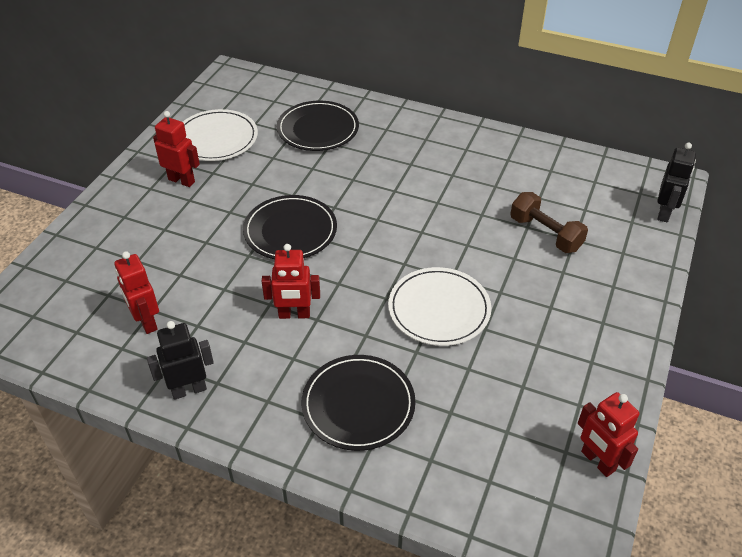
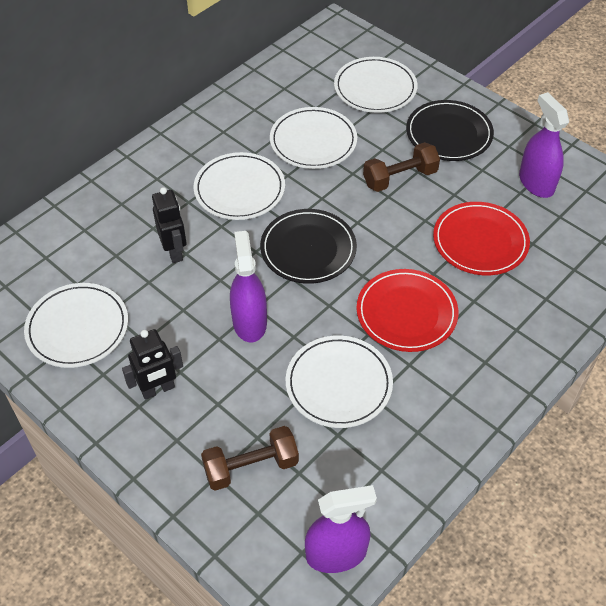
black plate: [243,195,337,259] [277,101,359,151] [301,355,416,451] = 3 -> [260,209,357,284] [406,100,494,161] = 2
brown dumbbell: [510,192,588,253] = 1 -> [201,426,299,491] [363,142,440,192] = 2
purple spray bottle: none = 0 -> [230,231,267,342] [305,485,377,573] [519,92,569,198] = 3
red plate: none = 0 -> [356,269,458,352] [433,202,530,275] = 2
red robot: [114,251,159,334] [153,111,200,187] [261,244,320,319] [578,392,640,477] = 4 -> none = 0
white plate: [183,109,258,161] [388,267,491,346] = 2 -> [24,283,128,368] [194,152,285,220] [270,107,357,169] [286,335,393,428] [334,57,418,113] = 5

